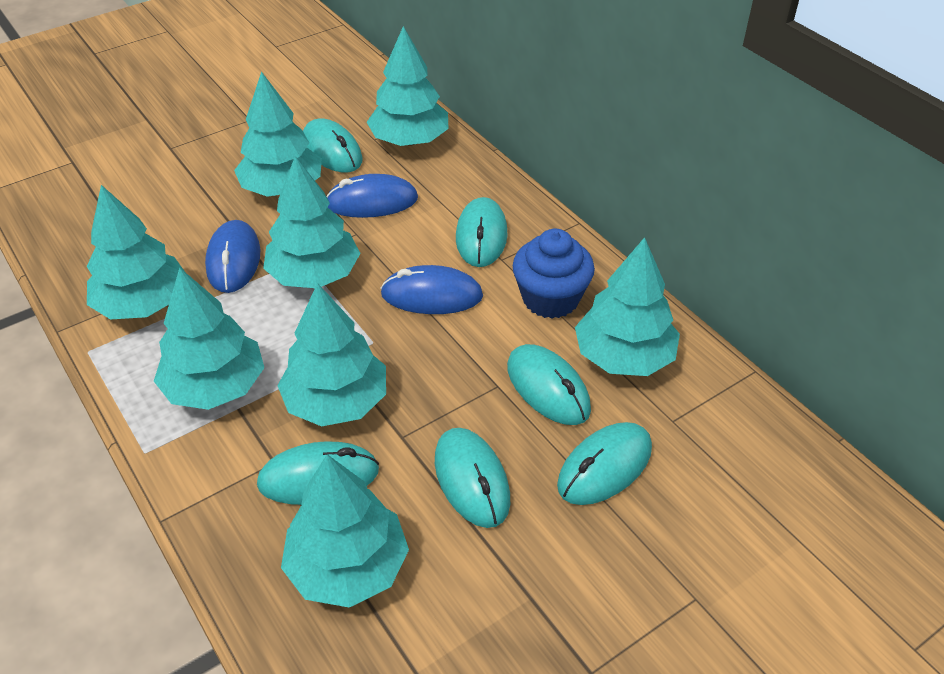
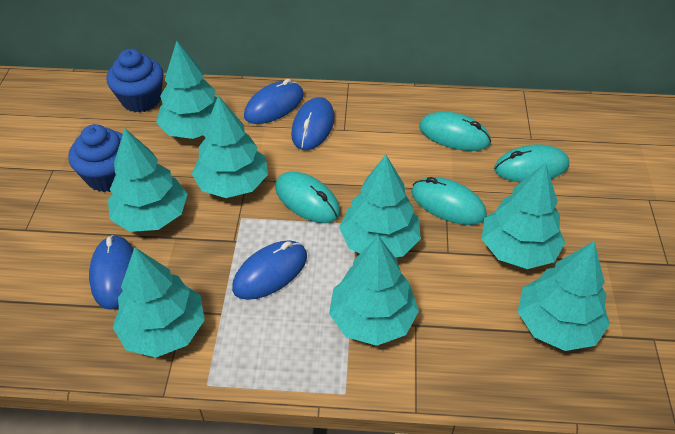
blue cupcake: [512,229,595,319] = 1 -> [68,124,123,192] [107,49,164,113] = 2
blue mouse: [205,220,260,293] [326,174,418,218] [380,265,483,314] = 3 -> [89,235,133,309] [232,240,307,300] [244,79,304,124] [291,97,335,150] = 4
turquoise mouse: [257,441,379,505] [303,118,363,173] [435,428,510,528] [456,197,507,267] [507,344,591,425] [557,422,652,505] = 6 -> [275,171,340,223] [411,177,487,225] [419,111,491,151] [494,144,569,182] = 4

